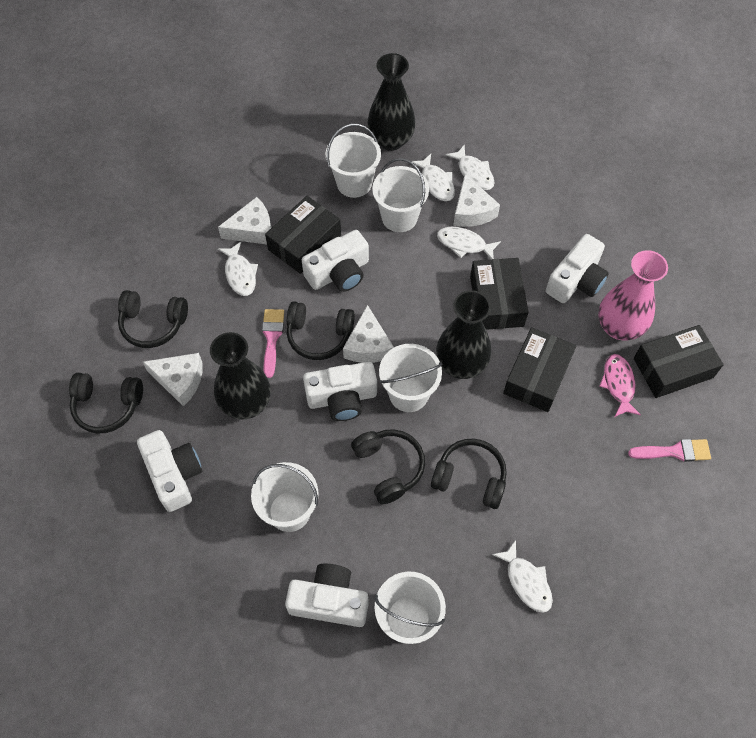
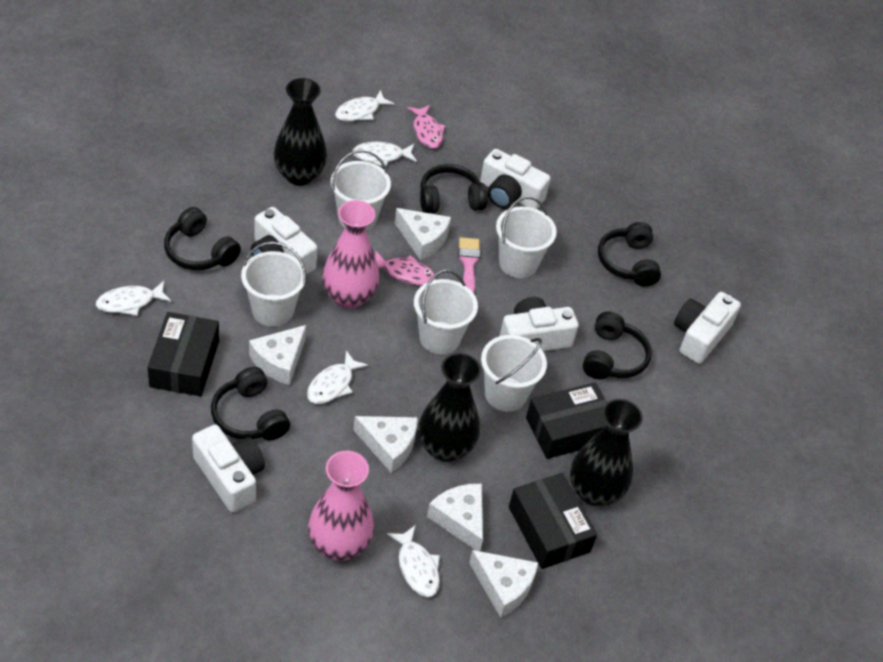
black box: [265,196,341,274] [470,258,528,330] [503,327,576,412] [634,325,724,398] = 4 -> [148,312,219,397] [509,473,597,569] [526,382,608,459] = 3
pink brush: [262,309,284,378] [628,439,711,462] = 2 -> [458,237,480,293] = 1
pink fish: [600,354,641,417] = 1 -> [375,251,436,286] [407,105,446,149] = 2
pink vase: [598,250,668,340] = 1 -> [308,451,374,561] [323,200,380,309] = 2
white cheese: [143,353,203,406] [218,197,271,244] [343,305,394,363] [453,174,500,227] = 4 -> [249,325,306,385] [353,416,418,473] [395,208,451,260] [427,484,483,551] [469,550,538,618] = 5

